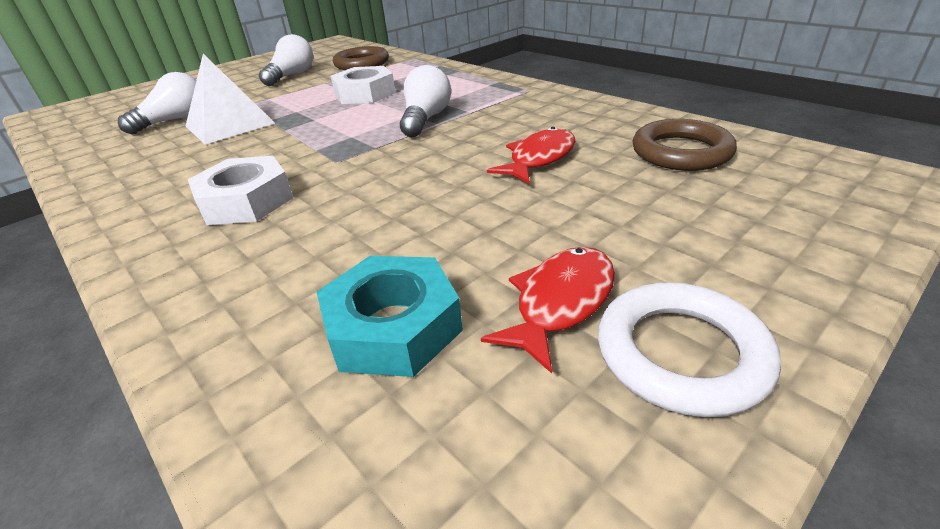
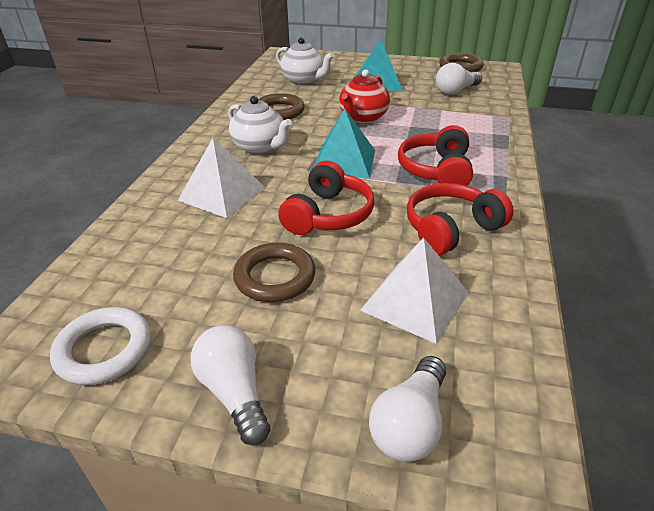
brown ring: [333,46,389,70] [633,119,737,171] = 2 -> [233,243,316,302] [258,93,304,120] [439,53,484,72] = 3
red fish: [481,247,615,373] [487,127,575,184] = 2 -> none = 0
red headphones: none = 0 -> [278,161,375,235] [398,125,473,186] [407,183,514,255] = 3
red teapot: none = 0 -> [339,69,390,123] = 1
turquoise nut: [317,256,463,377] = 1 -> none = 0
turquoise pyramid: none = 0 -> [314,109,375,178] [356,40,404,92] = 2
white nut: [188,155,293,225] [331,66,396,104] = 2 -> none = 0
white pyramid: [186,54,275,144] = 1 -> [178,138,265,218] [360,237,468,344] = 2
white teapot: none = 0 -> [228,96,292,154] [276,37,334,85] = 2

